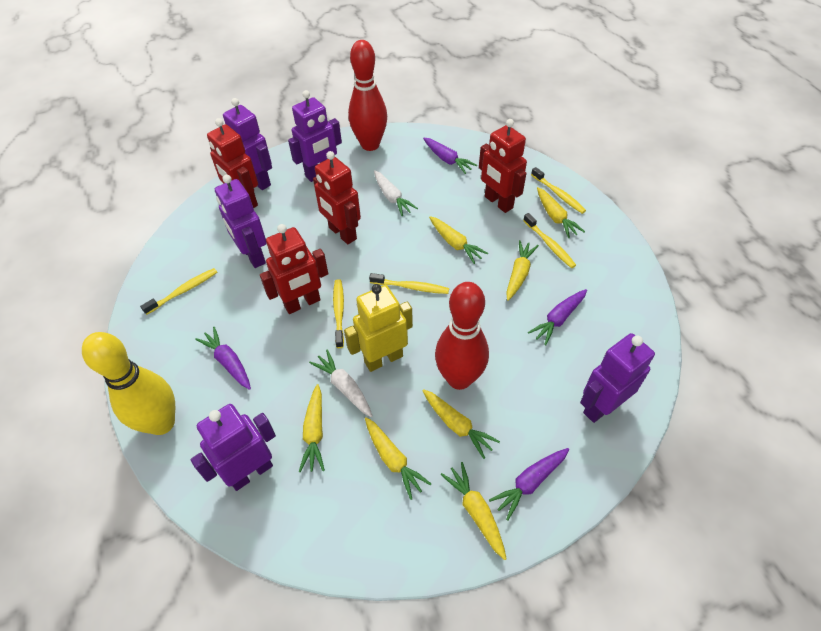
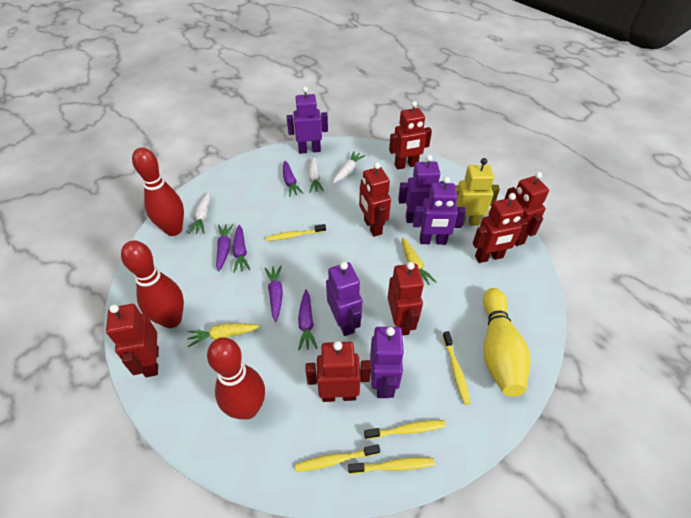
purple carrot: [195,327,251,390] [423,138,477,174] [489,448,569,521] [528,289,587,346] = 4 -> [216,224,234,272] [233,225,250,273] [265,265,283,322] [283,161,304,197] [298,289,317,350] = 5
red bowling pin: [348,40,387,151] [435,282,489,390] = 2 -> [121,240,184,328] [132,147,184,236] [207,337,265,419] = 3
red robot: [207,118,258,208] [260,224,328,314] [313,151,361,244] [479,119,527,213] = 4 -> [106,304,159,377] [306,341,371,402] [359,162,391,237] [388,262,424,335] [389,101,432,170] [473,193,528,263] [504,172,549,246] = 7
white carrot: [309,350,373,417] [374,170,418,216] = 2 -> [189,192,210,234] [308,156,324,192] [333,151,366,184] = 3
yellow carrot: [299,384,325,472] [365,417,431,500] [422,389,500,459] [429,216,488,264] [440,462,507,560] [506,240,539,301] [537,187,585,238] = 7 -> [187,323,260,347] [402,238,436,285] = 2

